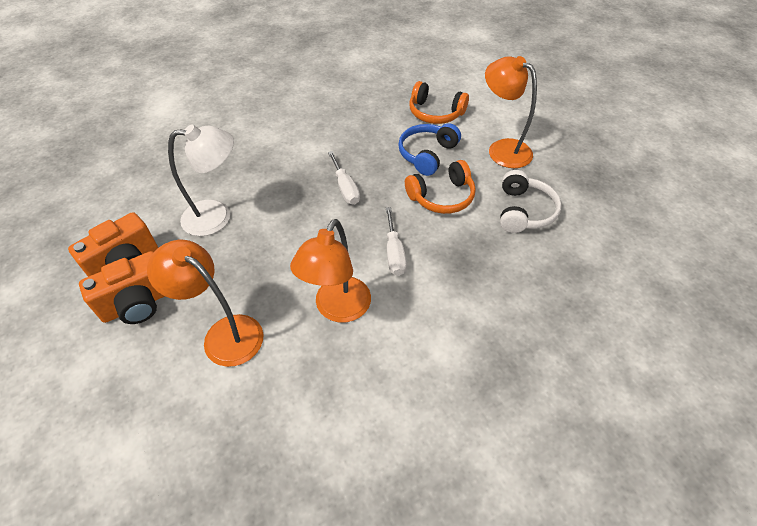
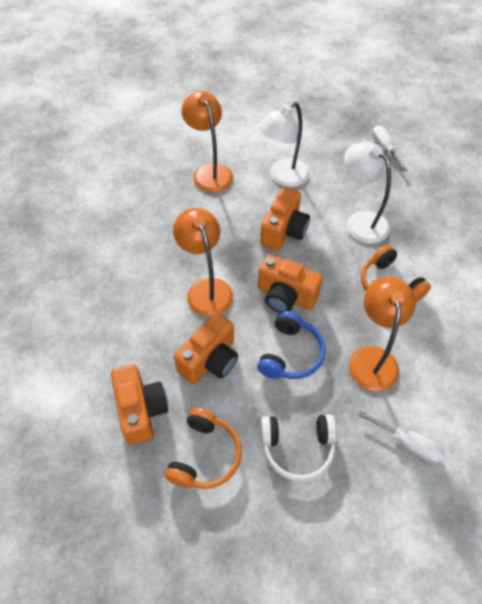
orange camera: [68,212,158,277] [79,251,165,324] = 2 -> [111,364,168,446] [174,312,238,384] [258,254,323,312] [260,187,310,251] = 4
white lamp: [168,124,234,236] = 1 -> [258,102,310,187] [344,142,391,244] = 2

